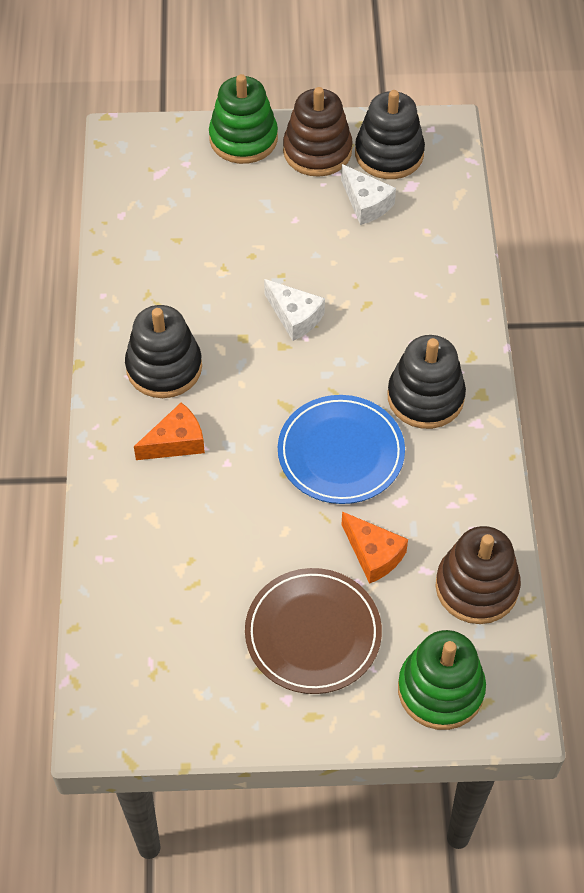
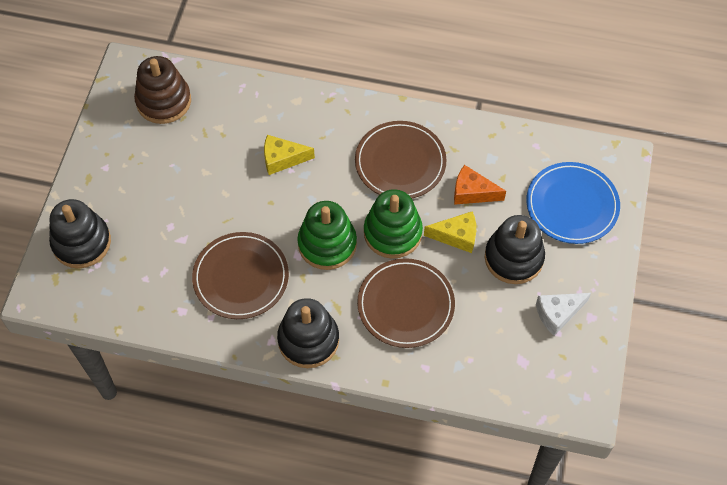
brown plate: [245,568,382,694] = 1 -> [192,232,289,319] [355,121,446,199] [357,258,455,348] = 3
brown stacking toy: [283,87,353,177] [436,526,521,624] = 2 -> [134,56,191,124] = 1
orange cheese: [134,402,205,460] [342,512,408,584] = 2 -> [454,165,506,205] = 1
white cheese: [264,279,325,341] [341,164,396,225] = 2 -> [536,293,591,336] = 1
yellow cheese: none = 0 -> [264,135,315,175] [424,211,476,253] = 2

